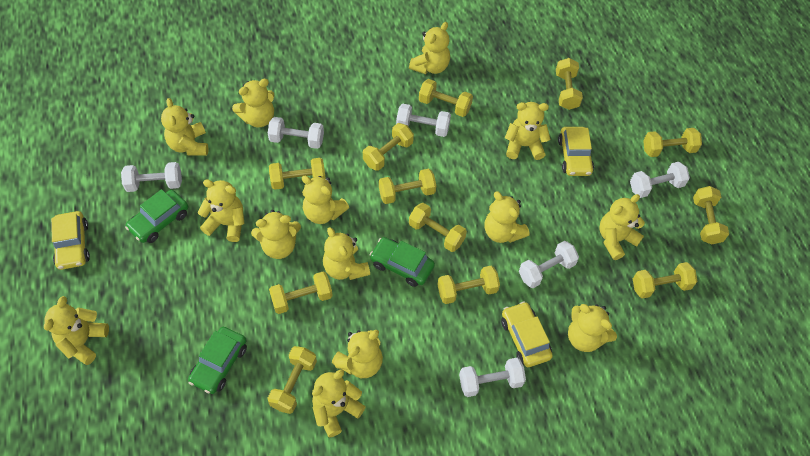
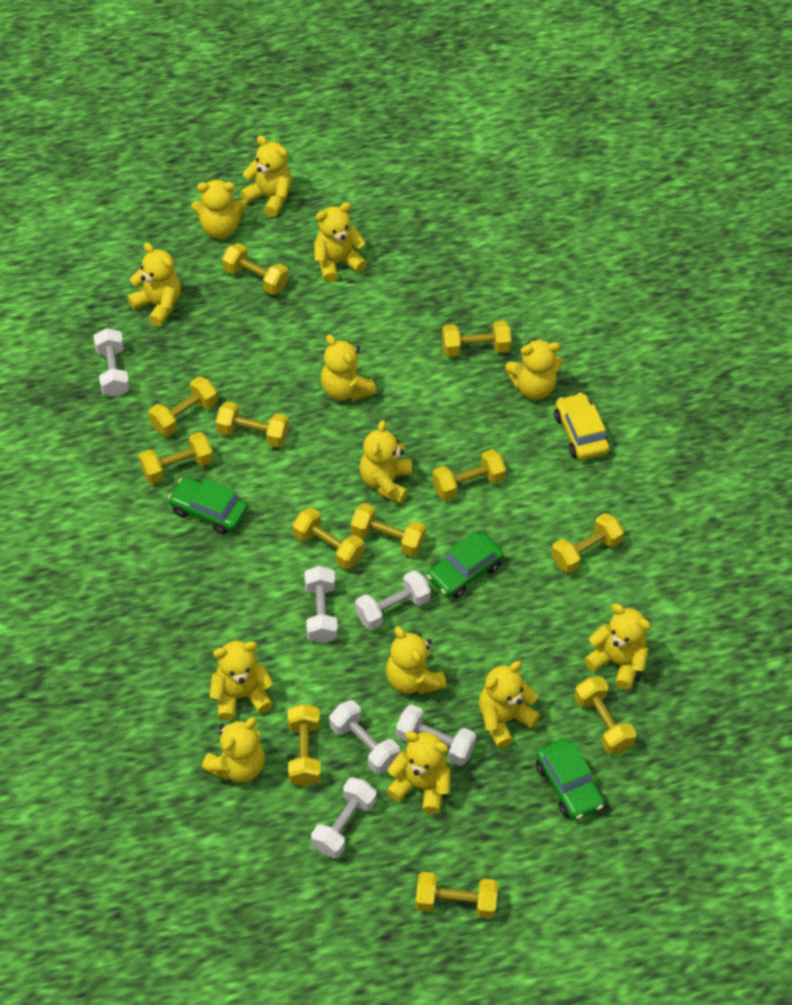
yellow car: [51,211,90,270] [501,302,553,367] [558,127,594,176] = 3 -> [554,393,610,460] = 1
yellow teddy bear: [44,296,109,365] [161,98,208,156] [198,179,245,242] [232,79,275,127] [251,210,301,259] [302,176,349,224] [312,369,366,438] [323,227,370,280] [332,330,383,378] [409,22,450,74] [485,191,529,243] [505,102,551,160] [568,304,617,352] [599,194,645,260] = 14 -> [127,243,181,327] [191,180,246,239] [202,717,265,783] [210,641,273,721] [240,135,292,217] [314,202,367,283] [321,335,377,401] [359,420,412,504] [386,626,446,694] [386,731,450,814] [479,661,540,748] [505,339,563,399] [584,604,651,690] = 13

